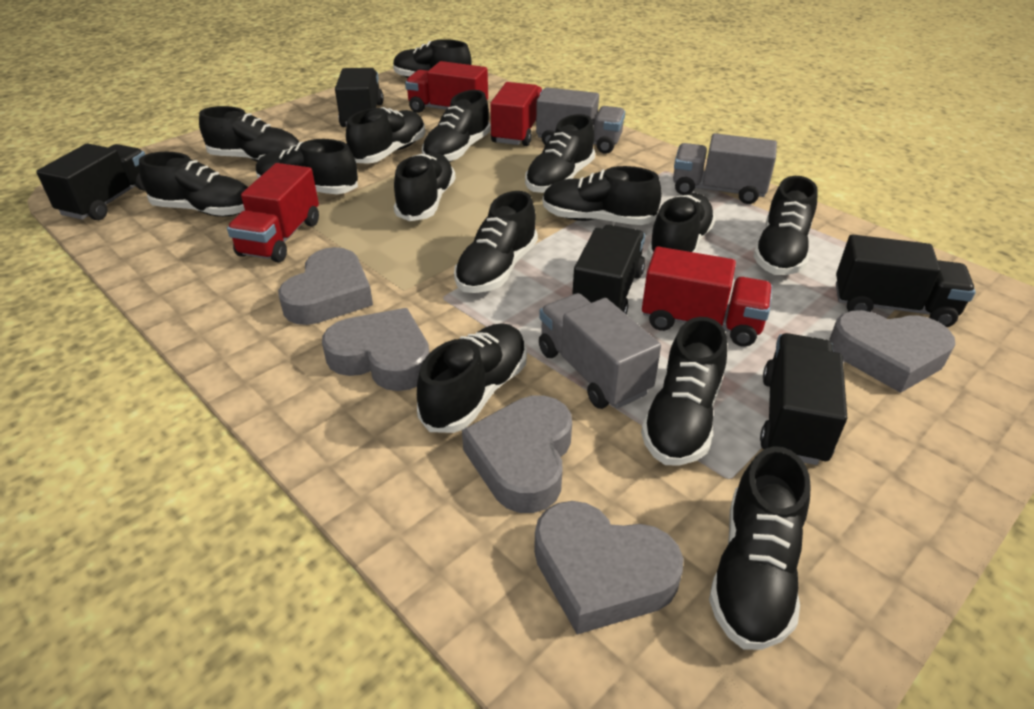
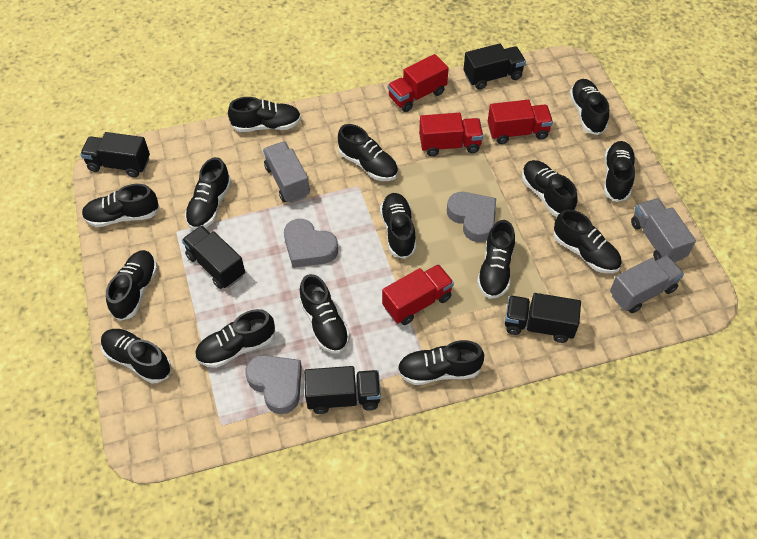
grey heart: [278,247,373,325] [322,308,430,391] [462,395,572,513] [534,501,684,634] [829,310,955,393] = 5 -> [245,355,302,414] [284,219,338,268] [447,192,496,242] = 3

